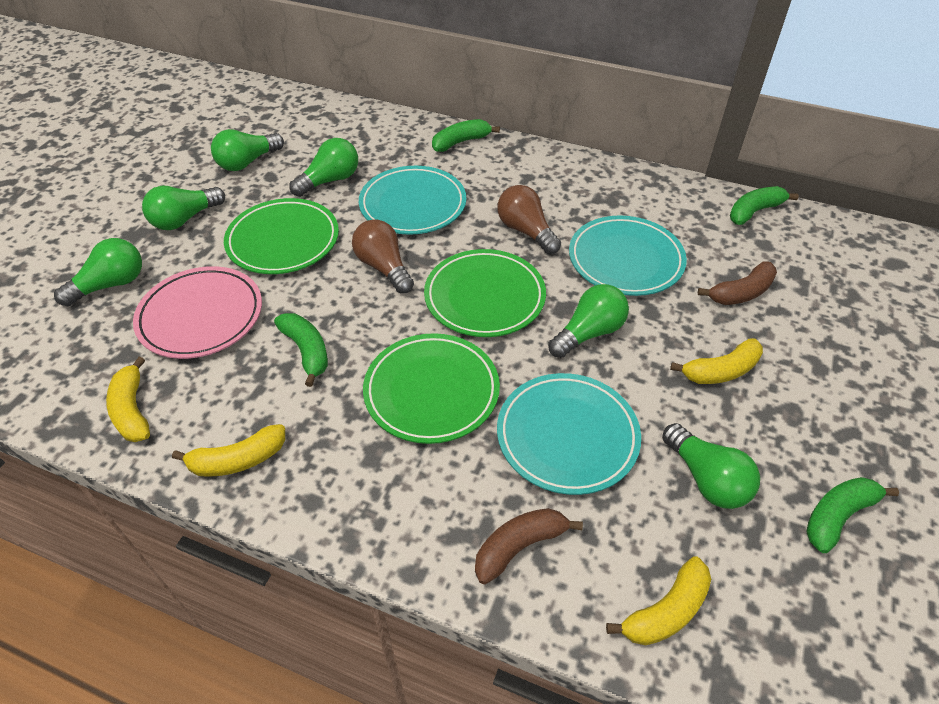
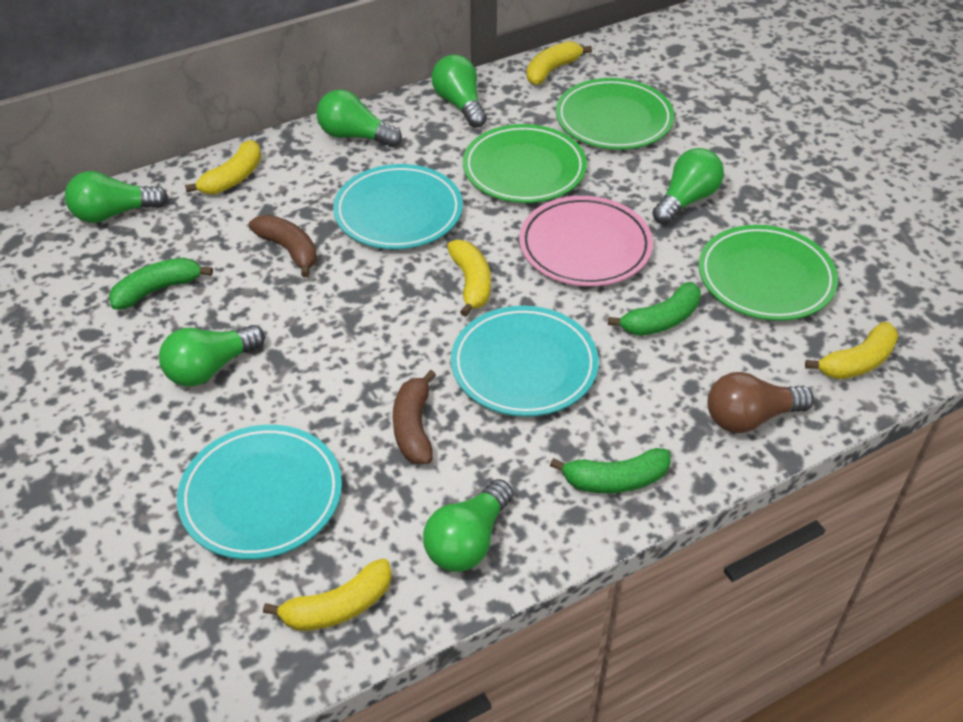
brown light bulb: [352,219,414,294] [497,185,561,254] = 2 -> [707,372,814,433] = 1
green banana: [274,313,328,387] [432,119,500,152] [730,186,799,225] [806,477,899,553] = 4 -> [109,258,213,310] [550,448,671,493] [608,282,701,336] = 3
yellow banana: [106,357,150,442] [172,424,285,477] [606,556,711,645] [670,338,763,384] = 4 -> [185,140,262,194] [263,559,392,631] [447,240,491,317] [527,41,592,85] [805,322,898,379] = 5

